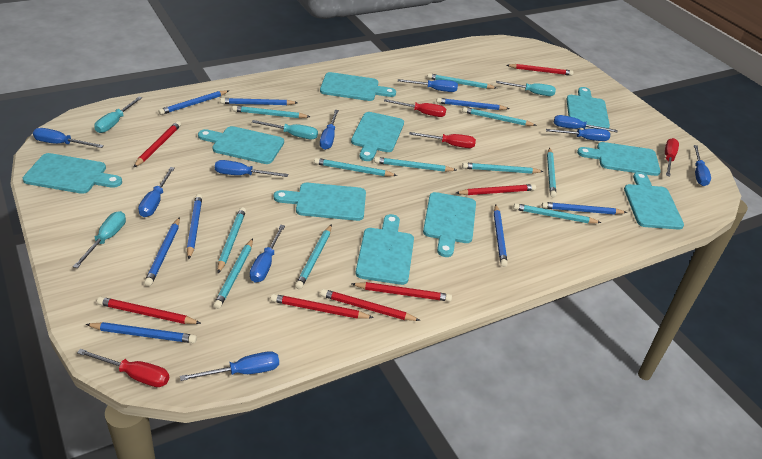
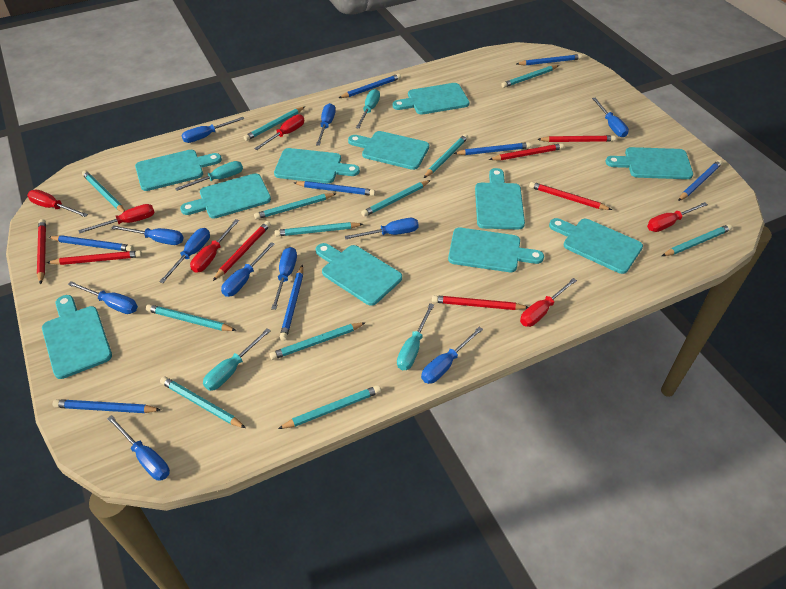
blue screwdriver: [33,128,104,148] [138,167,174,217] [180,351,279,381] [215,160,288,177] [250,225,285,283] [320,110,339,150] [398,79,458,92] [546,128,610,141] [554,115,618,132] [694,145,711,186] = 10 -> [68,281,138,314] [107,415,170,480] [111,225,183,245] [159,228,210,283] [181,117,244,143] [221,242,275,297] [271,247,297,310] [316,103,335,146] [345,218,419,239] [421,327,483,384] [592,98,629,137] = 11
red screwdriver: [77,349,169,387] [384,99,446,117] [409,132,476,148] [665,138,679,176] = 4 -> [27,190,88,217] [78,204,155,234] [190,219,239,273] [254,114,304,150] [520,278,577,327] [647,202,708,232] = 6
turquoise cutting board: [23,153,122,194] [198,126,284,164] [274,183,366,221] [320,72,396,101] [351,112,404,161] [356,214,414,285] [423,192,476,257] [566,87,610,129] [577,142,661,176] [624,172,684,230] = 10 -> [42,295,112,379] [135,150,222,191] [180,173,271,219] [274,148,360,184] [316,243,402,306] [348,131,429,170] [392,83,469,115] [448,228,544,272] [475,168,525,229] [549,218,643,274] [606,147,693,179] = 11
turquoise pencil: [213,238,253,309] [217,207,246,273] [232,105,310,118] [295,224,332,289] [314,158,397,176] [374,157,456,172] [427,73,497,89] [462,107,537,126] [462,162,544,174] [513,203,602,223] [547,148,556,197] = 11 -> [82,171,125,213] [146,304,237,331] [160,376,246,428] [244,107,305,141] [254,193,337,219] [270,322,366,360] [275,222,363,236] [278,385,381,429] [361,180,431,217] [424,134,468,178] [501,65,559,88] [662,224,732,256] = 12

